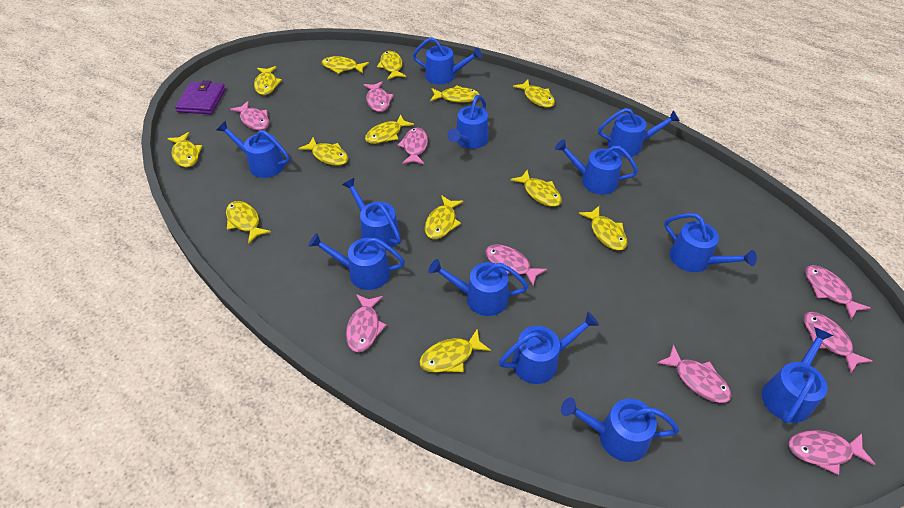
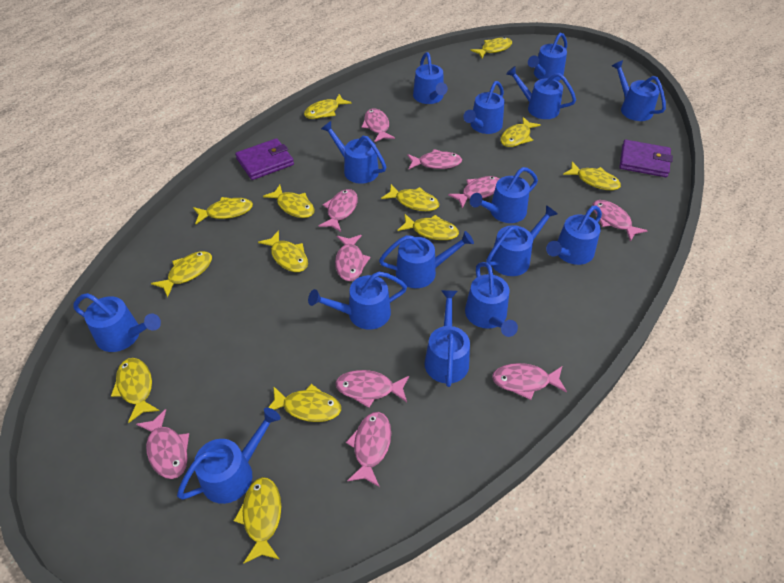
blue watering can: [216,121,290,178] [309,233,405,290] [342,178,401,250] [413,37,482,84] [429,259,528,316] [447,95,489,149] [499,312,599,384] [555,139,638,195] [561,398,679,462] [598,108,680,157] [664,213,757,272] [762,327,833,423] = 12 -> [73,293,161,352] [177,407,281,504] [308,272,407,330] [321,121,386,184] [379,231,474,288] [413,52,448,104] [424,290,470,387] [463,81,504,134] [465,262,518,337] [470,167,538,223] [486,205,558,276] [506,66,576,119] [528,32,567,81] [546,205,602,265] [612,60,666,121] = 15
pink fish: [230,101,269,130] [346,294,386,352] [363,81,393,112] [398,128,428,165] [485,244,547,286] [657,345,732,403] [789,430,876,475] [804,312,872,373] [805,265,871,319] = 9 -> [136,409,189,479] [318,189,358,232] [335,235,370,281] [335,370,409,408] [346,412,391,487] [362,109,395,142] [407,149,462,169] [448,176,499,208] [492,363,567,400] [592,200,648,242] = 10
purple wallet: [175,80,226,114] = 1 -> [235,138,294,180] [619,140,673,177] = 2

